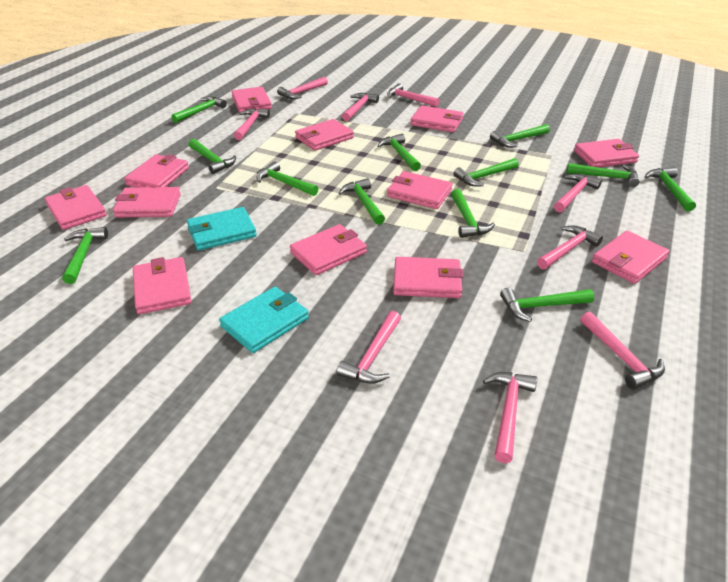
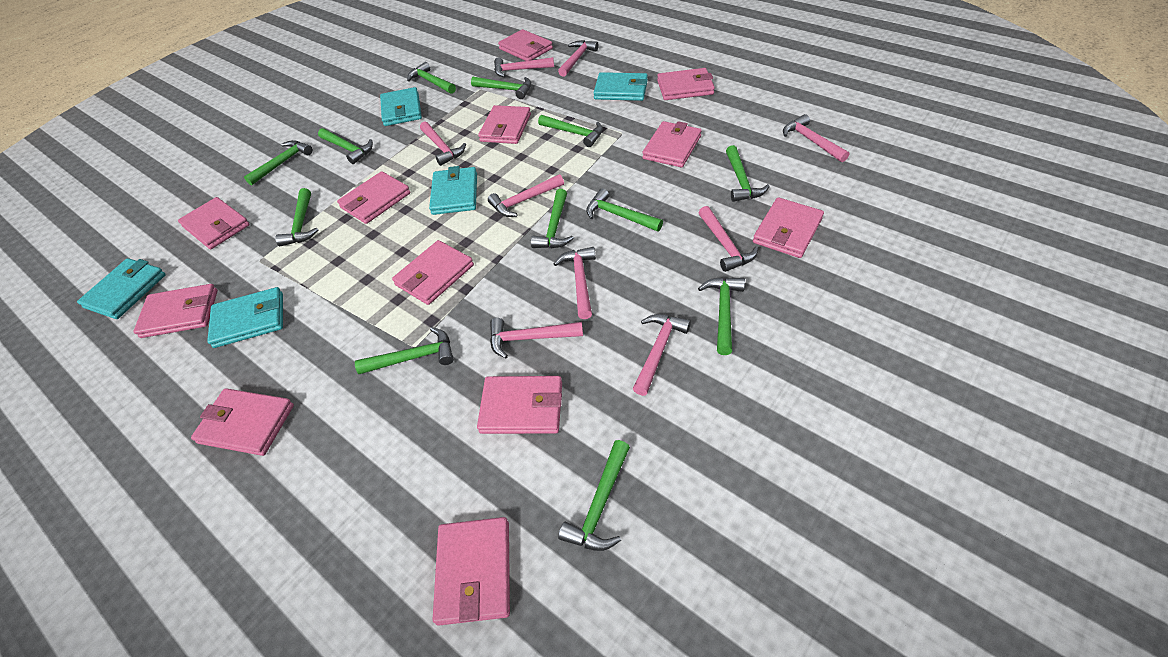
turquoise wallet: [187,207,257,250] [219,287,309,353] = 2 -> [77,258,166,319] [207,287,283,348] [380,87,422,126] [429,166,477,215] [593,72,648,101] = 5

